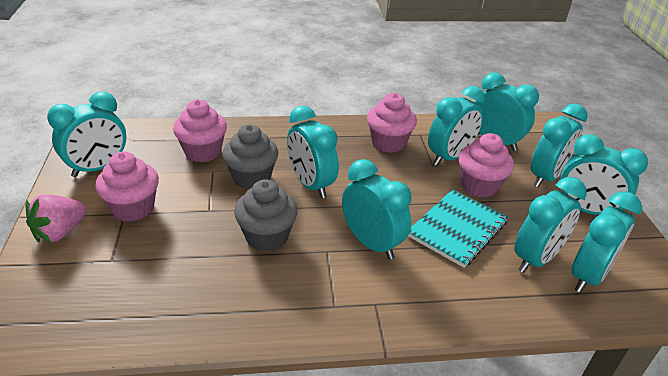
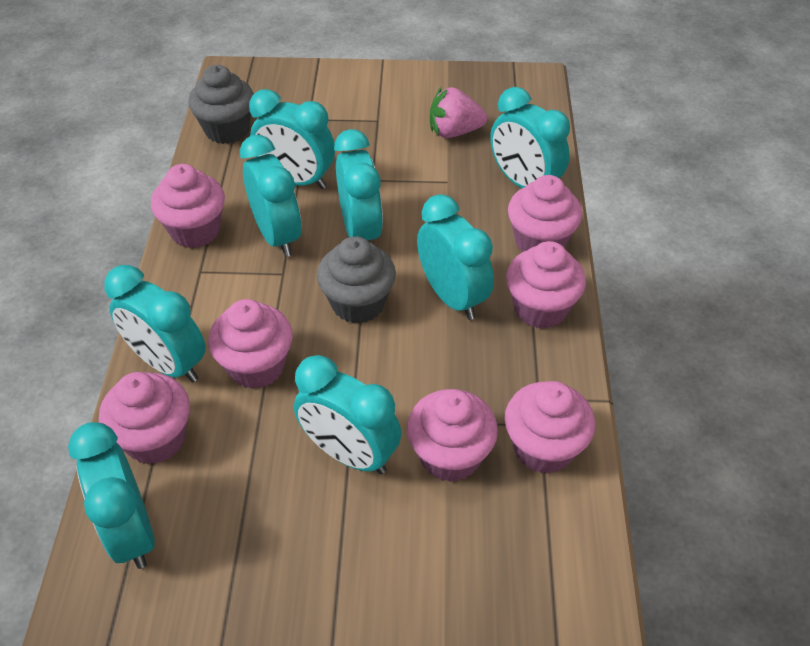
pink cupcake: [95,151,159,222] [173,99,227,162] [367,93,417,153] [459,133,514,198] = 4 -> [99,372,190,464] [151,164,225,248] [208,299,292,389] [407,389,498,482] [505,381,595,474] [506,241,586,329] [508,175,582,252] = 7
turquoise clock: [47,91,126,177] [287,106,339,198] [342,159,412,259] [428,86,485,166] [475,72,539,151] [514,177,587,273] [531,104,588,188] [561,134,648,215] [571,191,642,293] = 9 -> [68,422,155,569] [104,265,206,382] [240,135,302,257] [249,89,335,189] [294,355,401,474] [334,129,383,242] [417,194,494,320] [490,87,570,188] = 8
turquoise notebook: [408,189,508,268] = 1 -> none = 0

